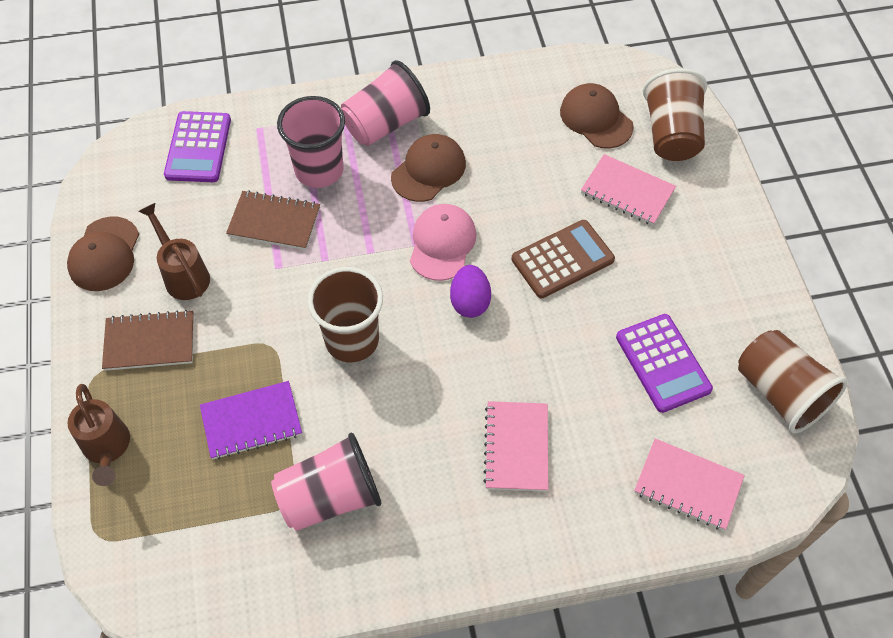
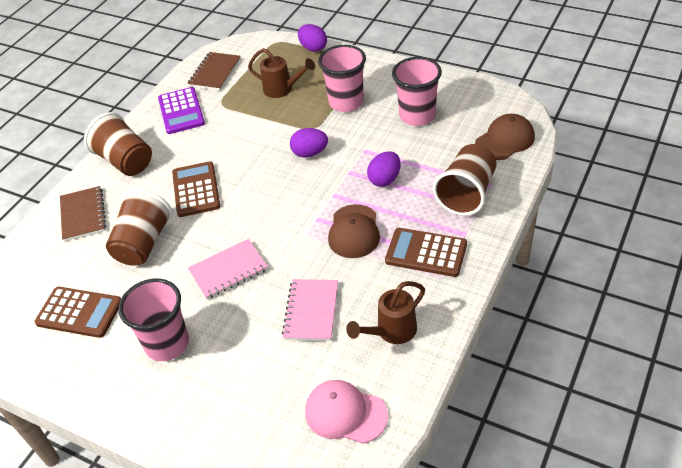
brown calculator: [511,220,615,298] = 1 -> [34,287,121,338] [172,161,220,217] [385,228,467,277] = 3
brown cap: [67,217,139,291] [391,134,466,202] [560,83,634,149] = 3 -> [328,204,380,258] [475,114,535,160] = 2
pink notebook: [483,401,548,491] [581,154,676,226] [634,438,745,531] = 3 -> [188,239,268,299] [282,279,338,341] = 2
purple calculator: [164,111,231,182] [616,314,713,413] = 2 -> [158,87,205,134] = 1
purple egg: [450,265,491,318] = 1 -> [290,128,328,157] [298,24,327,52] [367,151,401,187] = 3
purple notebook: [200,381,302,460] = 1 -> none = 0

